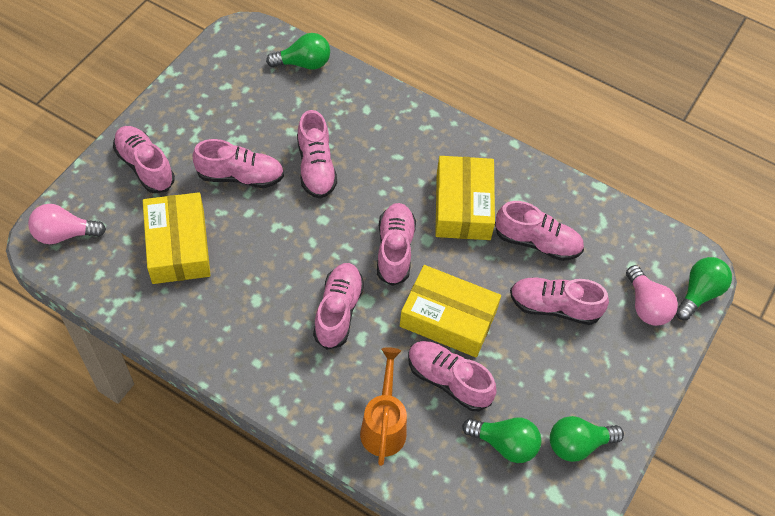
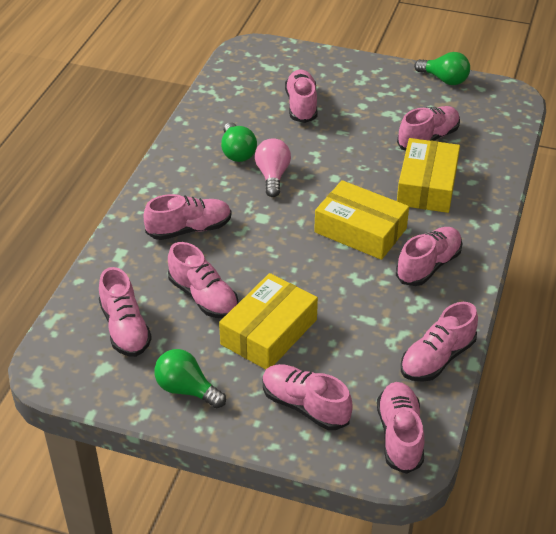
green light bulb: [266,33,330,70] [462,418,541,463] [550,416,624,462] [676,257,732,320] = 4 -> [154,349,226,408] [221,122,257,162] [414,52,470,85] = 3
orange watering can: [360,347,407,466] = 1 -> none = 0
pink light bulb: [28,204,106,244] [626,265,678,326] = 2 -> [255,138,291,197] = 1
pink shoe: [113,126,175,193] [192,139,284,188] [297,110,337,199] [313,263,364,350] [377,203,416,286] [408,341,497,411] [495,201,584,261] [510,278,609,325] = 8 -> [99,267,152,357] [143,194,232,240] [168,242,238,318] [262,364,353,430] [285,70,317,123] [377,382,424,474] [396,227,462,286] [397,106,460,150] [401,302,478,382] = 9

